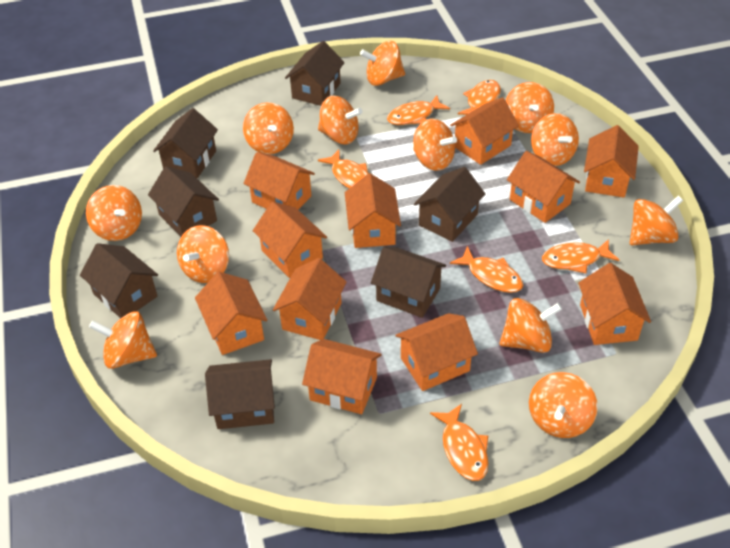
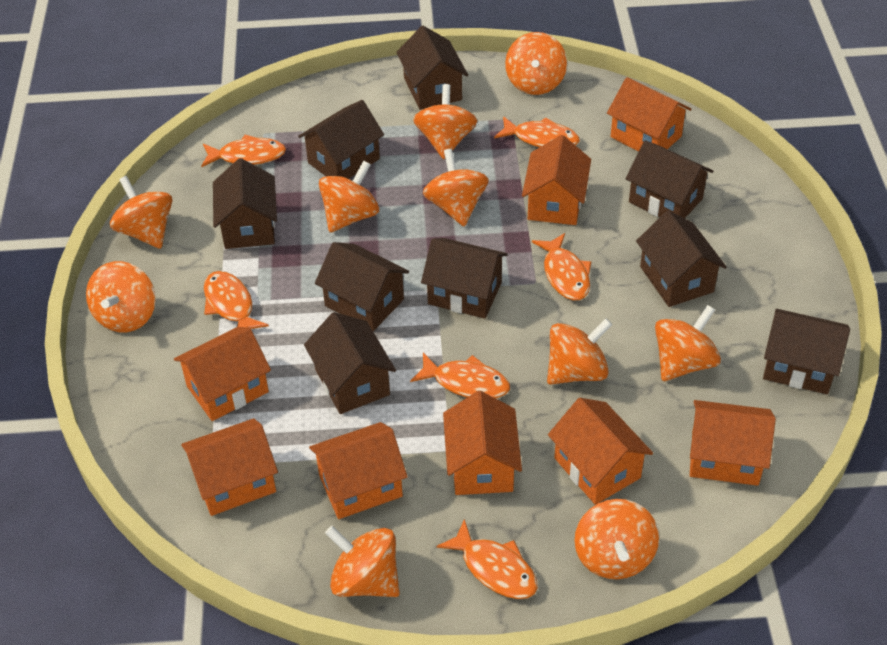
brown house: [80,243,158,318] [148,166,219,237] [153,108,218,178] [205,359,275,429] [285,41,345,106] [371,247,446,318] [414,167,485,242] = 7 -> [213,158,277,249] [298,100,384,179] [304,312,396,414] [315,242,409,331] [396,26,468,110] [421,238,508,319] [625,140,713,218] [636,210,727,307] [763,309,850,394] = 9
orange house: [195,272,267,355] [243,152,315,209] [253,202,327,278] [273,258,346,340] [302,339,382,414] [345,173,401,248] [395,313,478,391] [450,97,519,165] [507,151,580,223] [578,263,651,345] [584,125,639,198] = 11 -> [174,327,271,421] [181,418,278,516] [309,422,408,519] [443,391,522,495] [522,135,591,225] [548,398,653,505] [607,77,692,152] [690,400,776,486] = 8
orange spinning top: [86,185,142,241] [89,311,157,369] [177,225,229,283] [243,102,294,154] [318,96,362,144] [360,41,405,86] [413,118,457,171] [499,298,562,353] [506,82,554,133] [529,372,598,438] [531,113,579,166] [630,196,683,245] = 12 -> [86,261,155,332] [110,176,173,249] [319,160,379,232] [325,526,400,597] [413,84,477,159] [423,149,489,226] [505,32,567,95] [547,318,612,385] [575,499,659,579] [655,305,721,381] = 10

